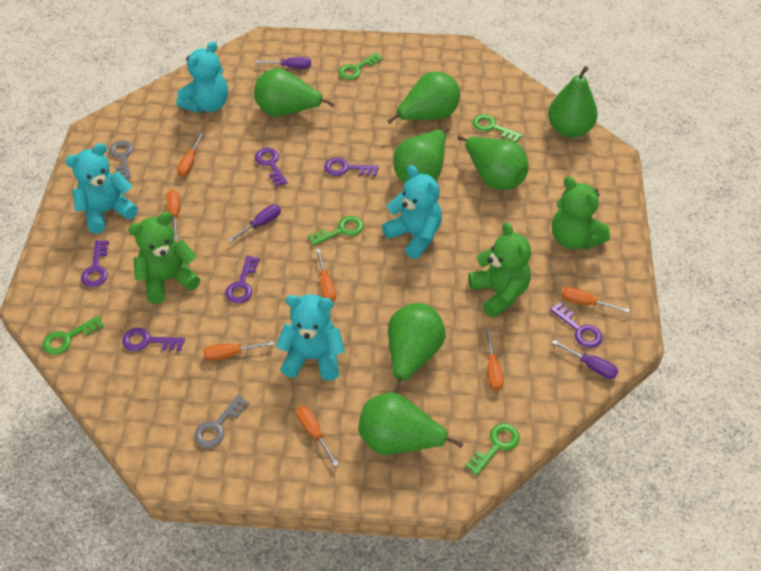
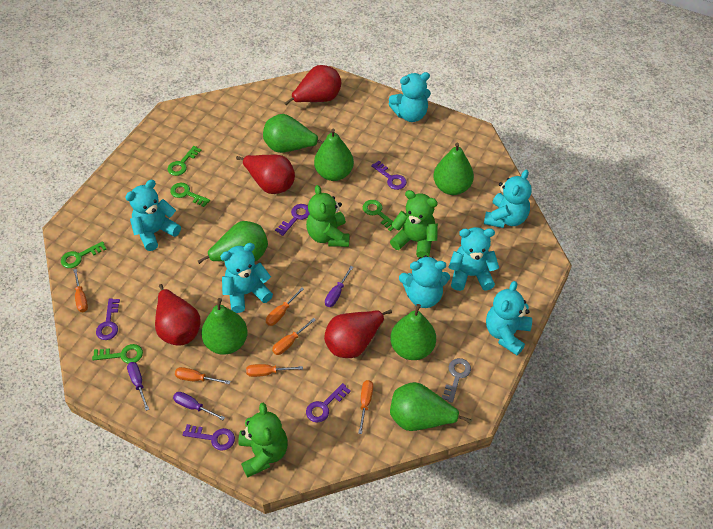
grey key: [109,140,133,179] [194,395,249,448] = 2 -> [442,358,471,403] = 1
orange screwdriver: [166,190,180,240] [177,132,204,177] [203,341,274,361] [296,406,339,467] [316,249,336,301] [485,329,503,391] [561,287,630,313] = 7 -> [73,269,88,312] [175,367,230,384] [246,364,303,377] [266,287,304,326] [272,318,315,355] [358,380,373,434] = 6
purple key: [81,240,109,287] [122,328,185,351] [225,256,260,304] [255,148,288,187] [324,157,379,176] [550,302,603,348] = 6 -> [96,298,120,340] [183,424,235,451] [275,204,310,236] [306,383,351,422] [371,161,407,190] = 5
red pear: none = 0 -> [155,284,201,345] [236,155,295,194] [284,65,341,106] [324,309,392,358] = 4
turquoise teddy bear: [65,143,138,234] [176,41,228,113] [276,294,345,381] [382,165,442,259] = 4 -> [125,180,181,251] [220,243,273,313] [389,72,431,122] [399,255,450,308] [448,227,499,291] [484,170,532,228] [486,281,532,355] = 7

